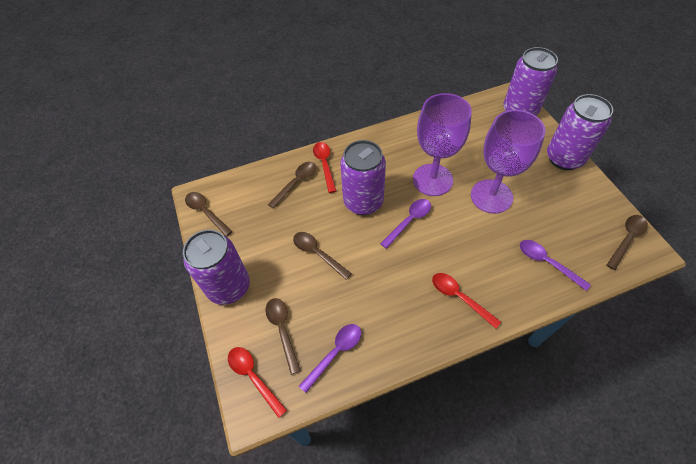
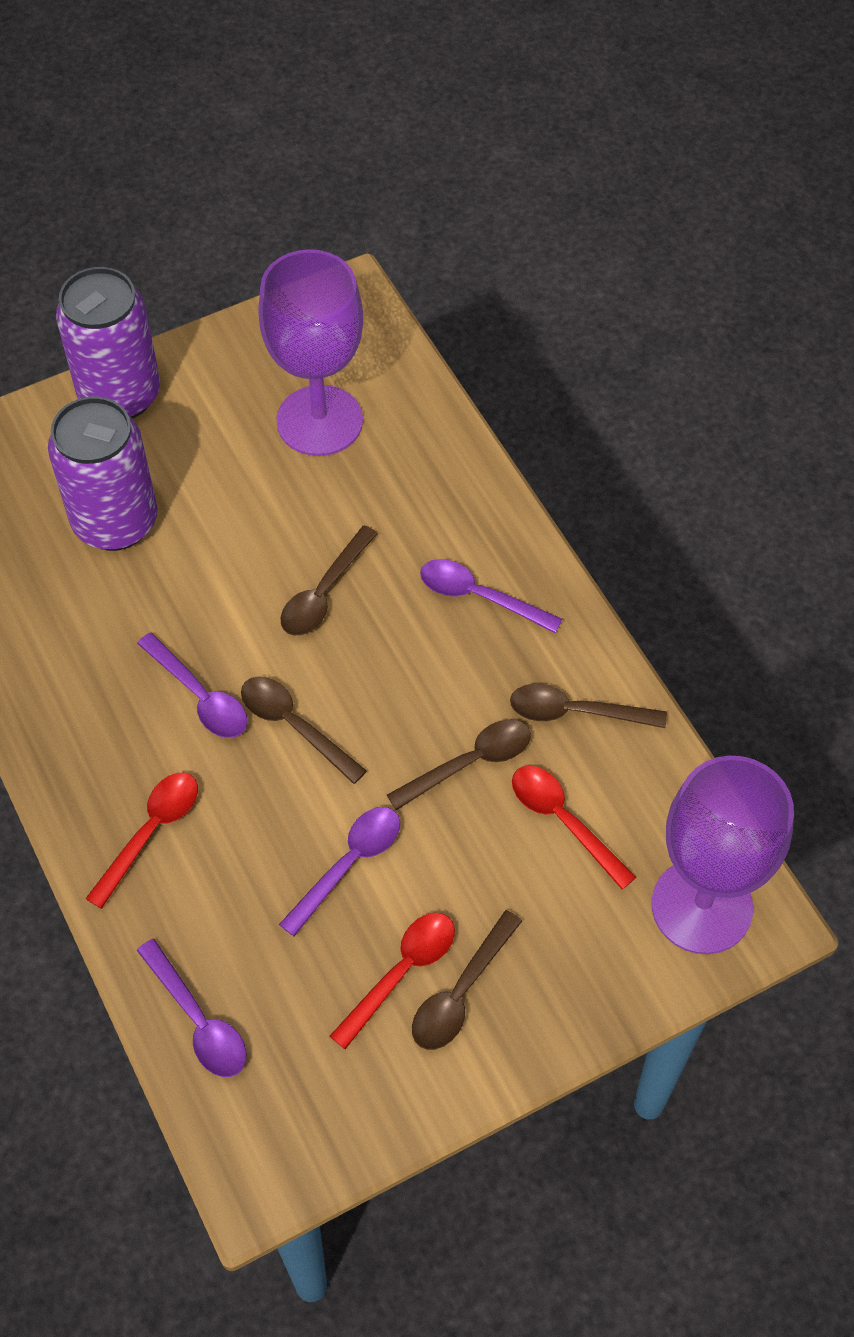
purple can: [183,230,250,305] [340,140,386,215] [503,47,558,116] [547,94,613,170] = 4 -> [48,397,157,551] [56,267,160,418] = 2
purple spoon: [299,324,361,393] [380,199,431,249] [520,240,591,291] = 3 -> [137,632,248,738] [137,939,246,1077] [279,807,400,936] [420,559,563,633] = 4

